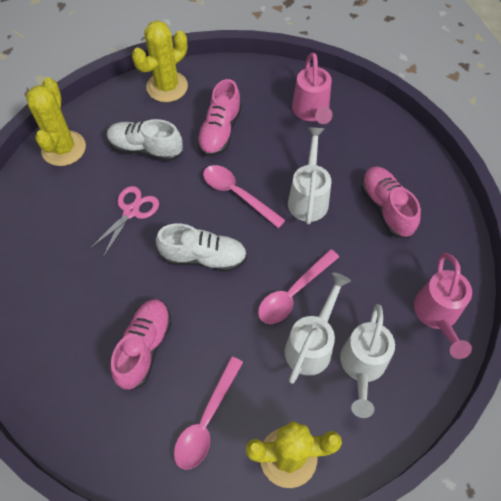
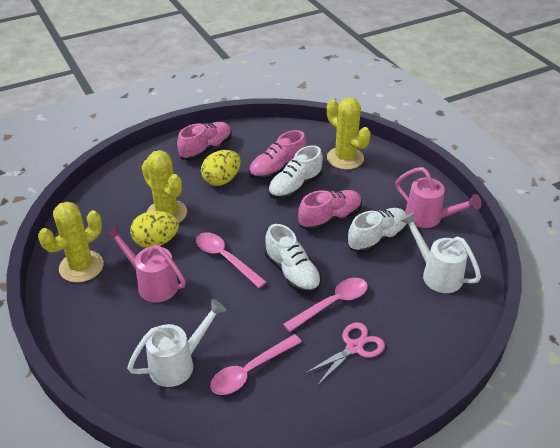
white shoe: [107,119,183,162] [156,223,247,272] = 2 -> [265,224,321,294] [268,145,323,200] [347,208,408,253] = 3
white watering can: [285,272,351,384] [288,127,331,225] [340,304,395,418] = 3 -> [127,299,226,387] [400,212,481,293] = 2
yellow egg: none = 0 -> [130,211,179,248] [201,150,241,186] = 2

